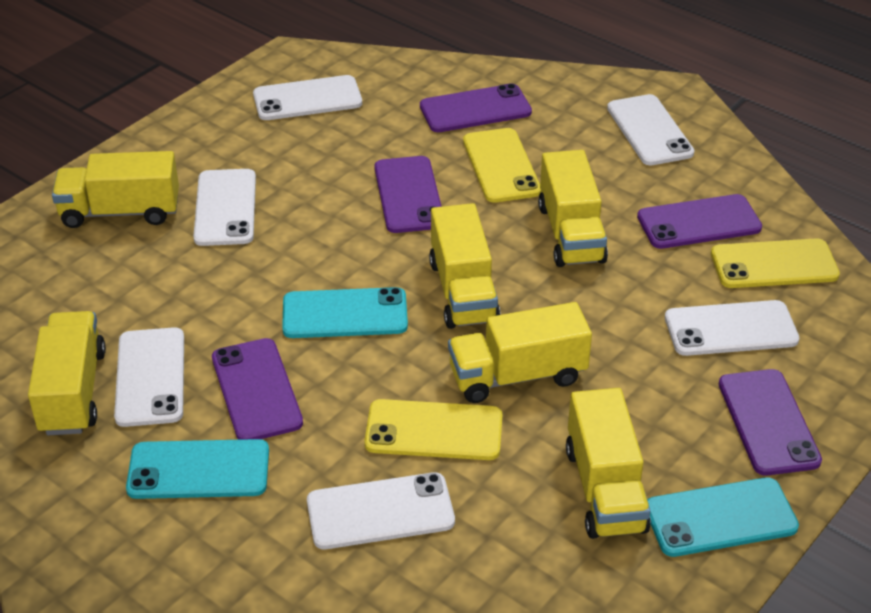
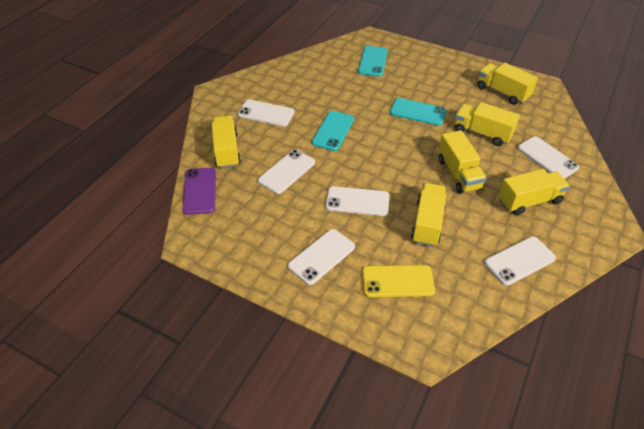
purple phone: [212,338,303,440] [375,156,442,233] [420,83,532,132] [637,194,762,249] [719,369,822,476] = 5 -> [182,168,216,215] = 1
yellow phone: [365,399,503,460] [463,128,541,203] [711,238,840,288] = 3 -> [362,265,435,297] = 1

